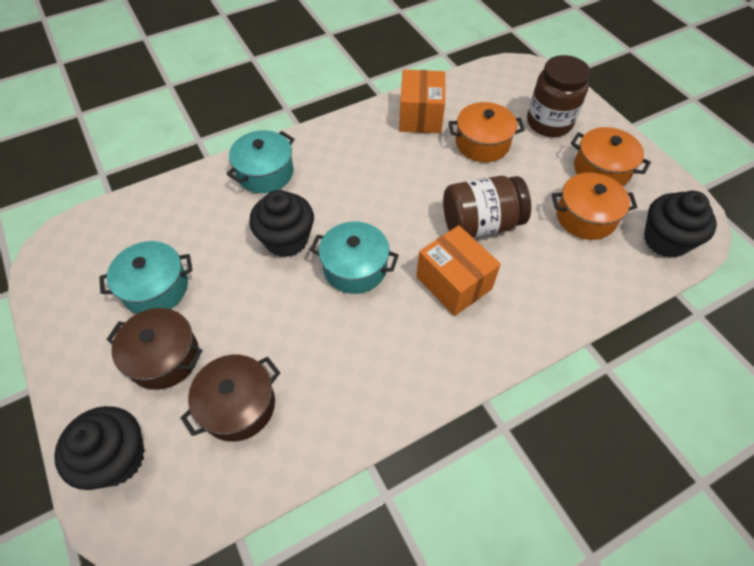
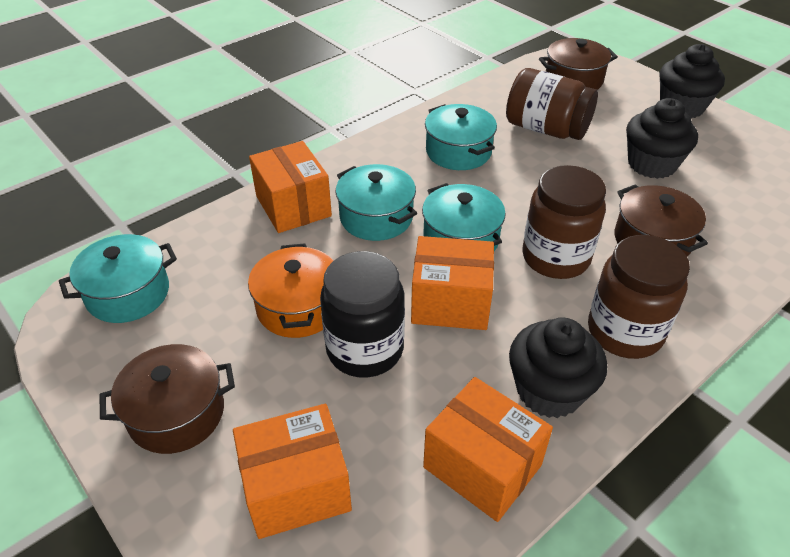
black jar: none = 0 -> [320,251,405,378] = 1
brown jar: [443,176,531,238] [527,55,591,137] = 2 -> [506,68,598,140] [523,165,606,279] [588,235,690,359] = 3
brown pot: [106,308,203,390] [181,355,280,442] = 2 -> [99,344,235,454] [539,38,618,90] [614,184,708,257] = 3
orange box: [399,70,445,133] [416,225,501,316] = 2 -> [233,404,352,539] [249,141,332,233] [411,236,494,330] [423,377,553,522] = 4
orange pot: [449,102,525,162] [552,173,638,240] [571,127,651,186] = 3 -> [248,243,334,338] = 1
turquoise pot: [99,241,193,314] [227,130,294,193] [310,221,399,294] = 3 -> [59,234,177,323] [336,164,417,241] [422,183,506,251] [425,104,497,170] = 4

